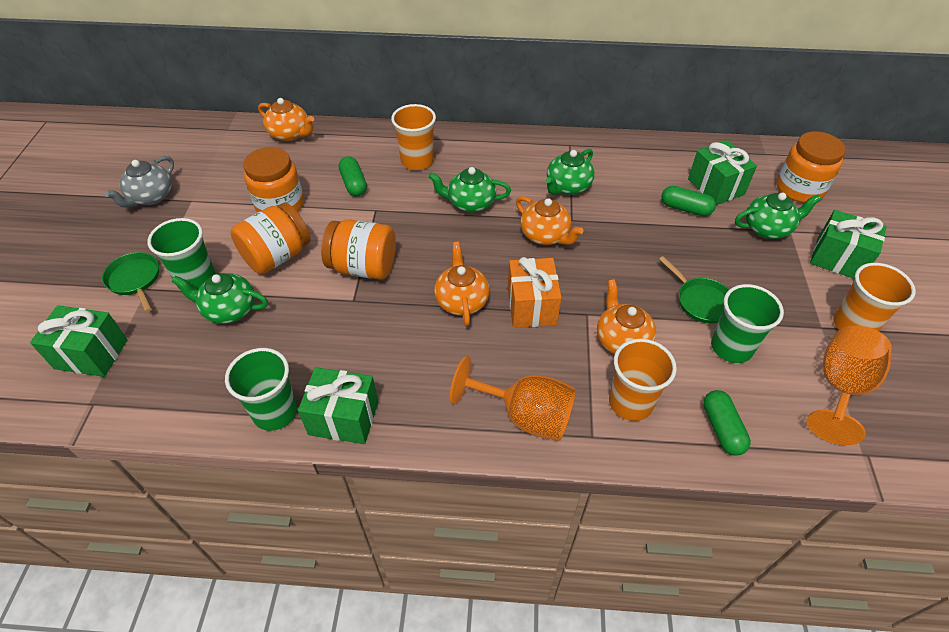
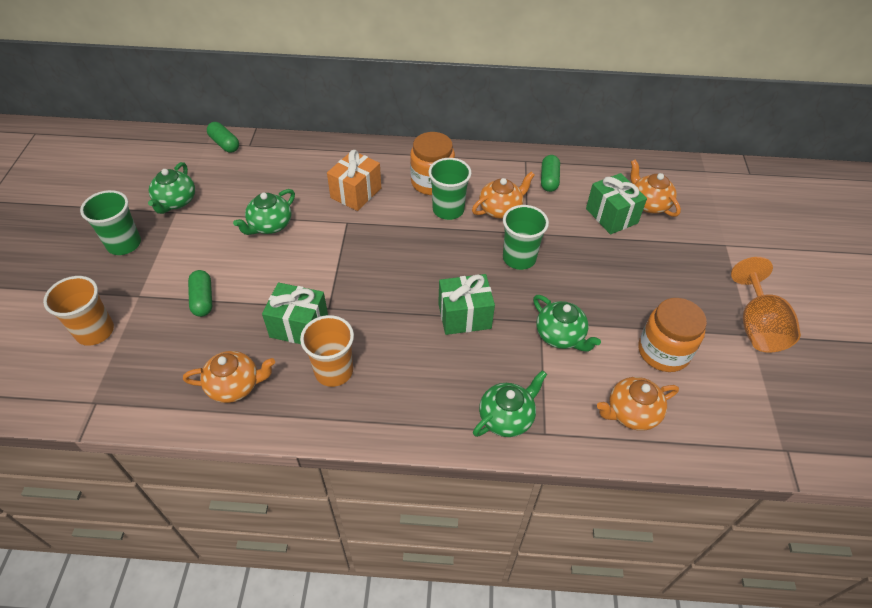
green gift: [30,305,128,377] [298,367,378,444] [688,140,757,205] [810,210,887,279] = 4 -> [262,283,328,344] [438,274,495,335] [586,173,647,234] = 3
green pan: [102,252,159,312] [659,256,729,323] = 2 -> none = 0
grey teapot: [104,156,174,208] = 1 -> none = 0
orange cup: [391,104,436,170] [609,339,677,421] [833,263,916,331] = 3 -> [43,276,114,346] [300,315,354,387] = 2
orange goblet: [450,356,576,441] [806,326,891,445] = 2 -> [731,257,801,353] = 1
orange jar: [230,202,310,274] [243,147,304,213] [321,219,396,280] [777,131,846,203] = 4 -> [410,132,455,195] [638,298,707,372] = 2

